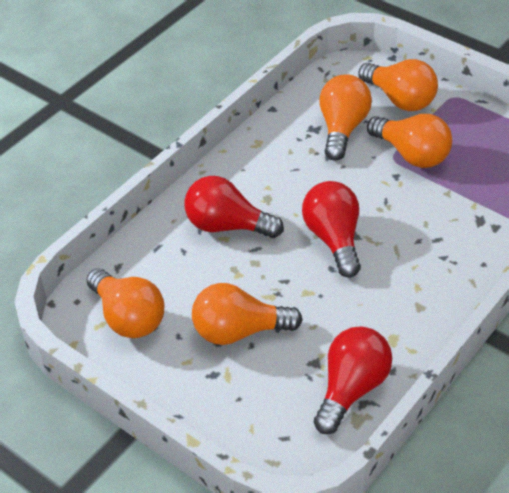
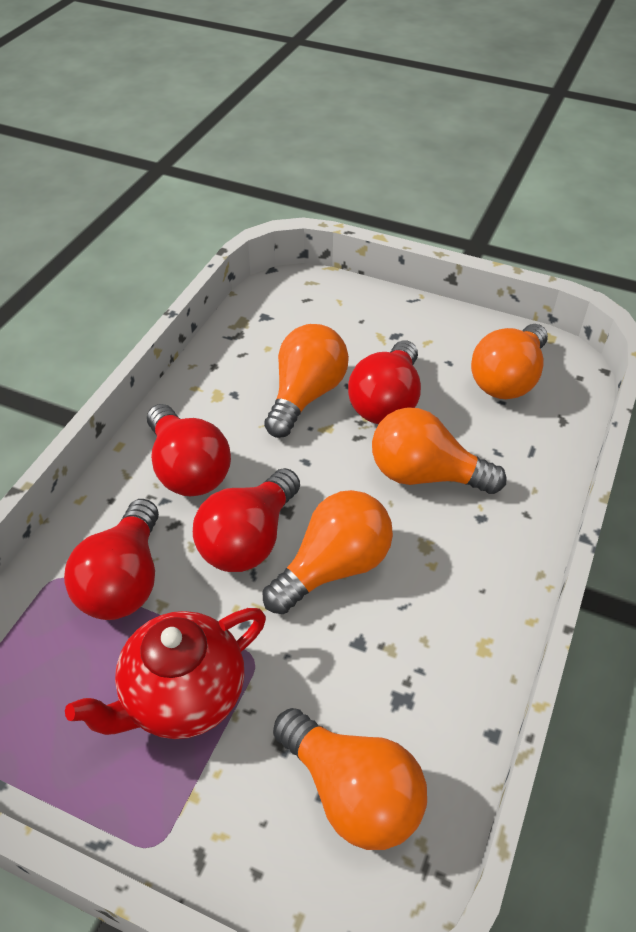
red light bulb: [184,176,284,238] [302,181,361,278] [314,326,392,434] = 3 -> [64,499,159,620] [147,404,231,496] [193,468,300,572] [348,340,421,424] = 4
red teapot: none = 0 -> [65,608,266,739] = 1

